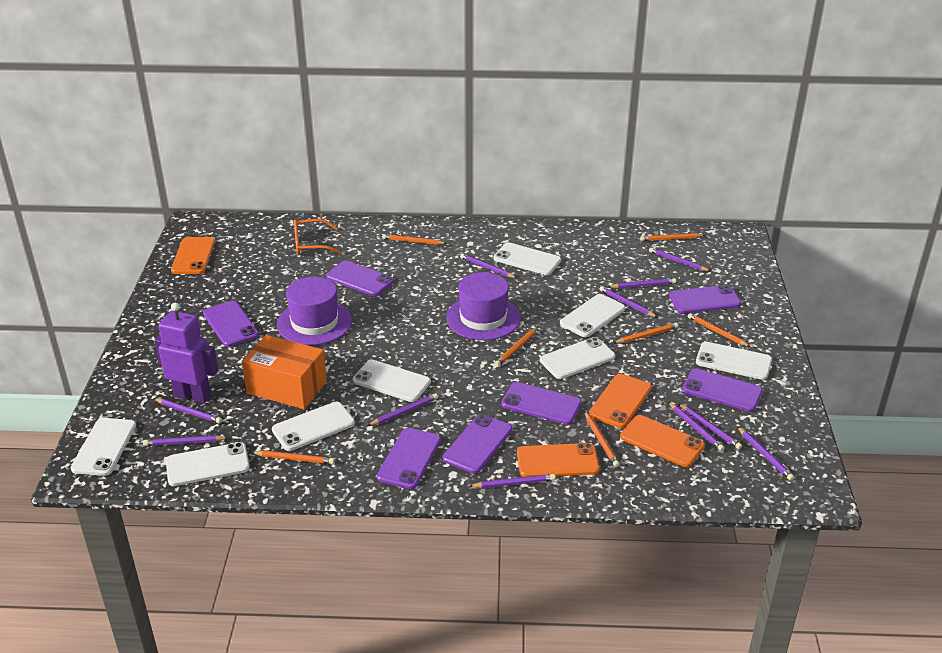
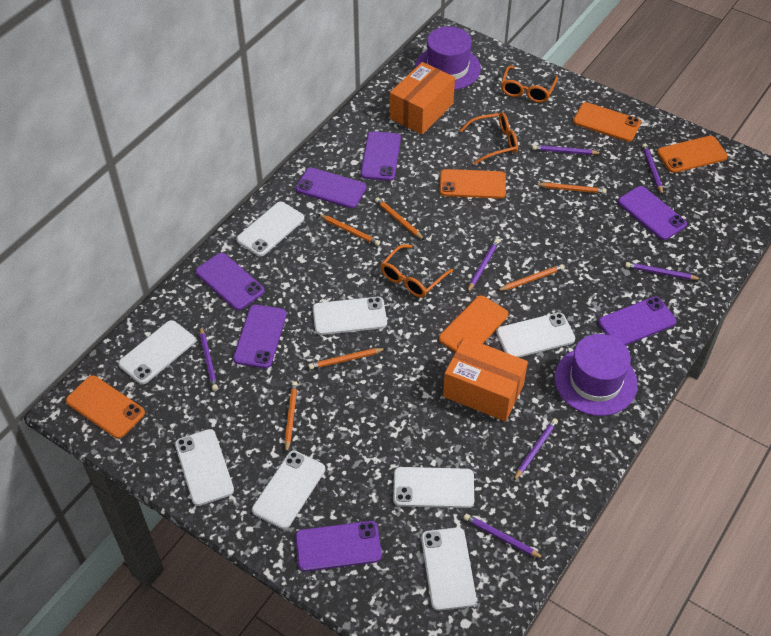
orange box: [242,335,327,409] = 1 -> [390,62,455,134] [443,337,528,421] = 2
orange glasses: [294,219,341,255] = 1 -> [380,244,453,298] [459,112,518,164] [501,66,558,103] = 3
orange pencil: [251,450,335,464] [382,234,447,245] [494,327,538,367] [585,412,620,467] [614,323,679,343] [640,233,705,241] [688,313,750,347] = 7 -> [285,381,298,453] [308,348,386,370] [318,214,380,246] [375,197,425,240] [497,264,565,291] [535,182,607,194] = 6
orange phone: [171,237,215,274] [517,443,599,477] [589,374,652,428] [620,415,705,467] = 4 -> [66,375,145,439] [439,295,508,352] [440,169,506,199] [573,102,641,142] [657,136,728,173] = 5
purple pencil: [143,435,229,446] [154,398,222,424] [368,393,438,426] [460,253,517,278] [469,474,556,488] [599,286,657,317] [608,278,676,289] [649,247,711,272] [668,402,725,451] [679,404,742,449] [737,427,794,481] = 11 -> [200,326,218,391] [463,514,544,559] [467,239,499,293] [513,418,558,481] [532,145,602,155] [625,262,701,280] [642,144,663,195] = 7
purple robot: [154,303,218,403] = 1 -> none = 0

